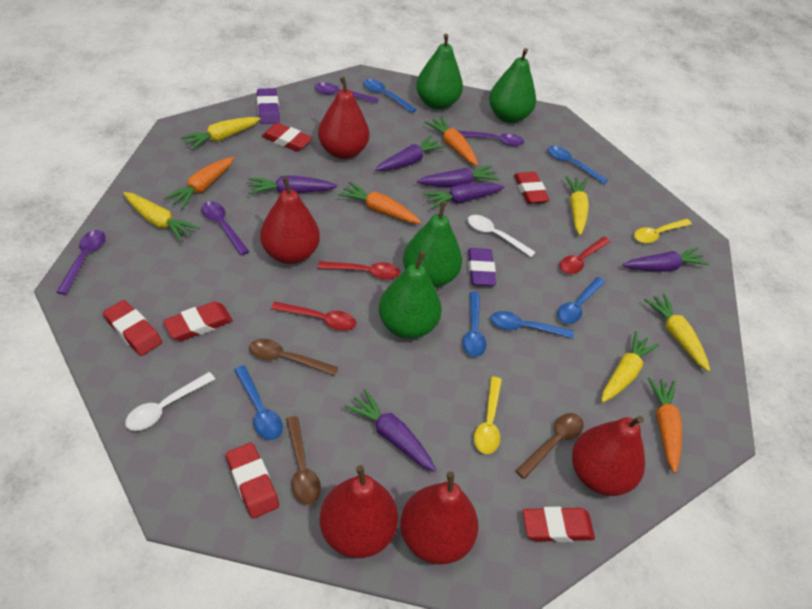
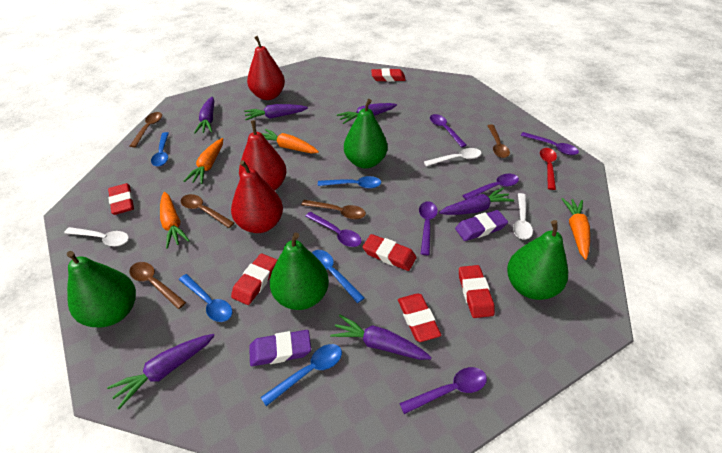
blue spoon: [234,365,283,440] [363,79,417,113] [463,292,486,357] [491,311,574,338] [548,146,608,184] [557,277,605,324] = 6 -> [151,132,169,167] [179,274,232,322] [261,344,342,406] [312,250,364,303] [318,176,381,189] = 5
brown spoon: [249,339,338,376] [286,416,321,505] [516,413,584,479] = 3 -> [129,262,186,309] [130,112,162,147] [181,194,234,228] [301,200,366,220] [487,125,510,158] = 5
purple spoon: [56,230,105,295] [201,201,249,255] [315,83,379,104] [458,131,524,146] = 4 -> [305,212,362,247] [399,367,487,414] [419,201,438,255] [430,114,467,147] [462,174,519,200] [521,132,579,155] = 6
red pear: [260,177,320,264] [318,77,369,159] [320,465,398,558] [400,472,479,565] [572,416,645,496] = 5 -> [231,160,283,233] [239,120,286,191] [247,36,285,100] = 3
red spoon: [271,302,356,331] [318,261,400,280] [559,236,611,274] = 3 -> [540,148,557,190] = 1
white spoon: [125,372,215,431] [468,215,535,257] = 2 -> [64,227,129,246] [424,148,481,166] [513,193,533,240] = 3
yellow carrot: [123,192,200,242] [180,117,261,151] [565,176,589,235] [601,331,659,403] [644,293,710,372] = 5 -> none = 0
yellow spoon: [474,377,502,454] [634,219,692,243] = 2 -> none = 0

